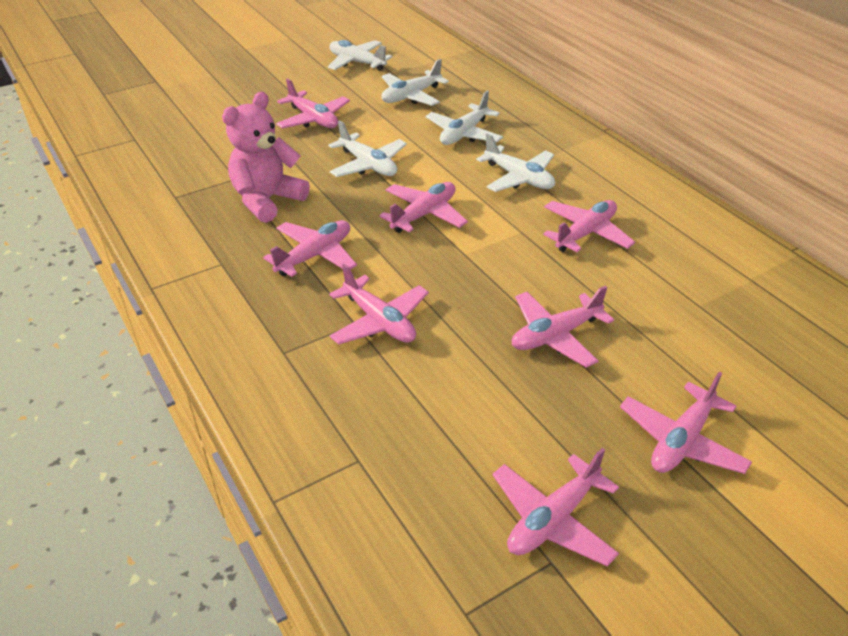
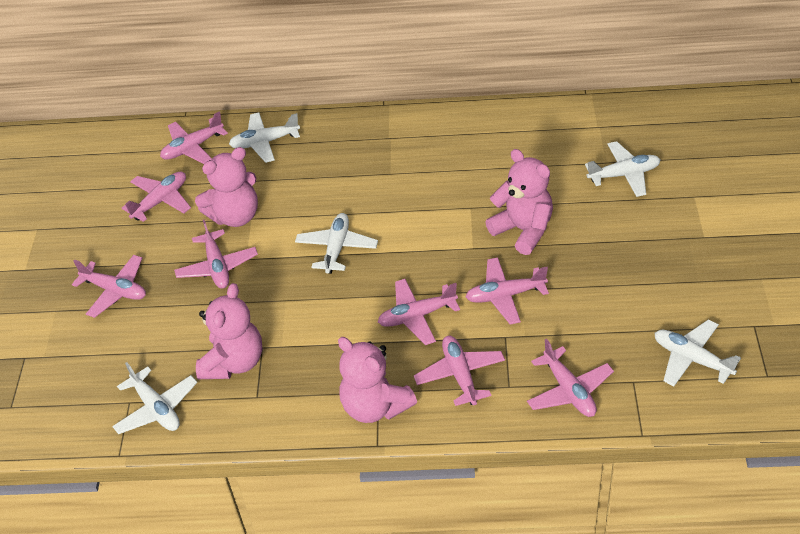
pink teddy bear: [222,92,310,223] = 1 -> [195,147,258,227] [196,283,262,379] [338,337,417,423] [485,149,553,255] = 4

